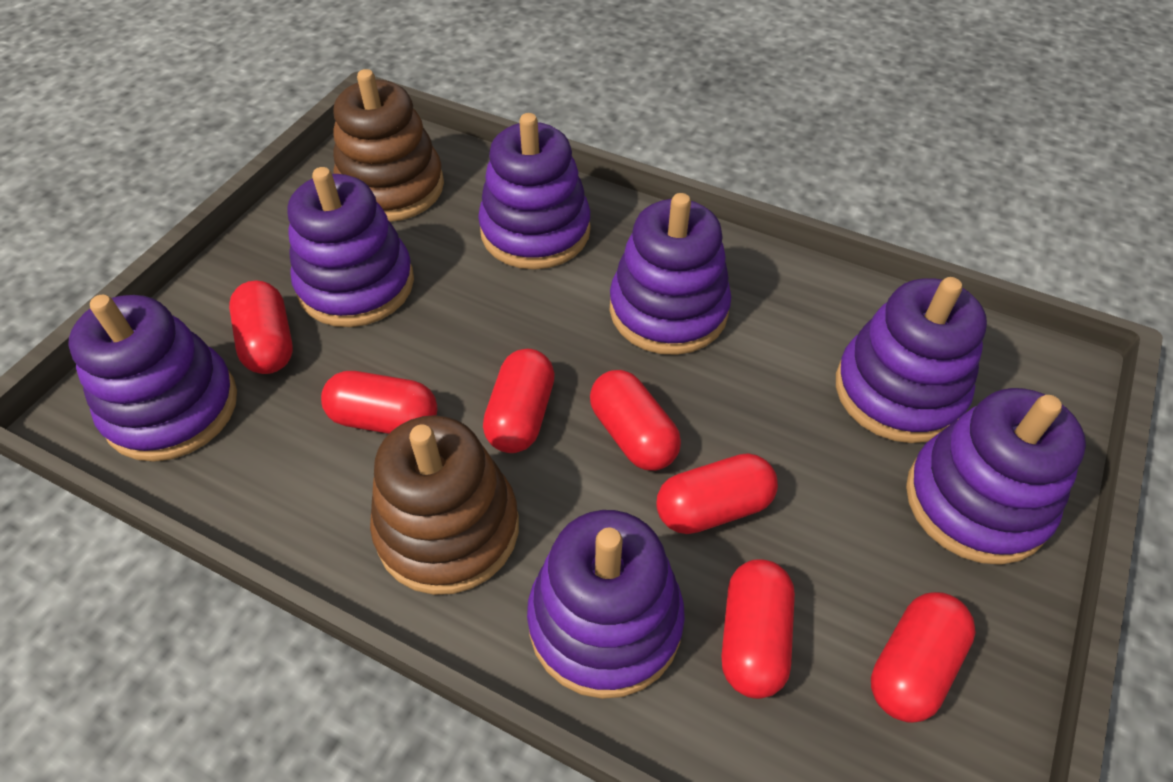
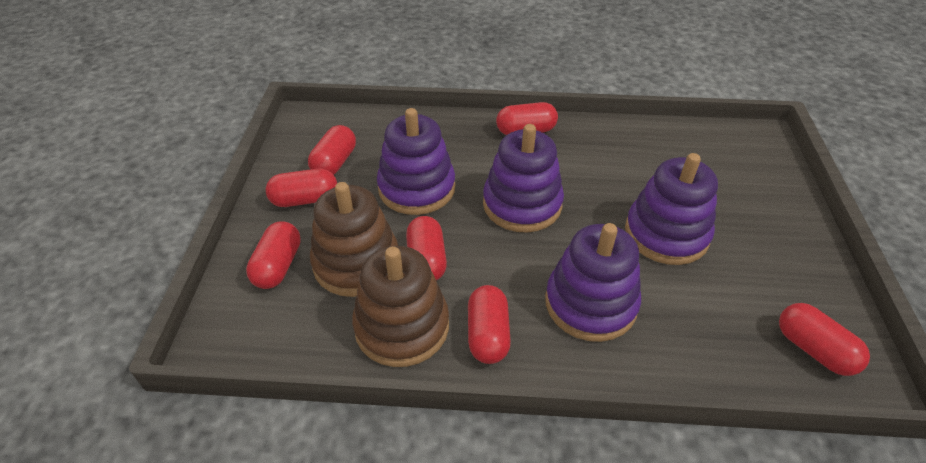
purple stacking toy: [69,295,237,462] [287,167,414,327] [478,113,591,270] [527,510,685,699] [610,193,731,355] [836,277,987,443] [906,388,1086,565] = 7 -> [377,108,455,215] [483,124,564,233] [545,223,641,342] [625,153,718,265] = 4

